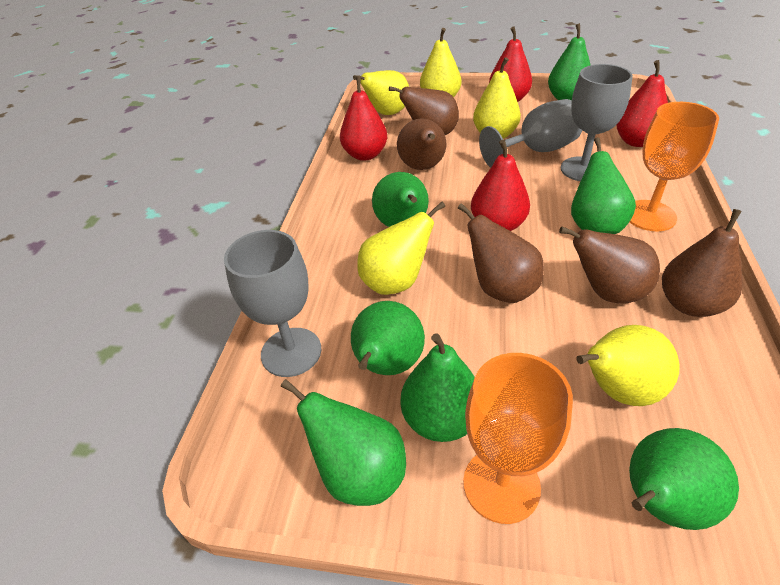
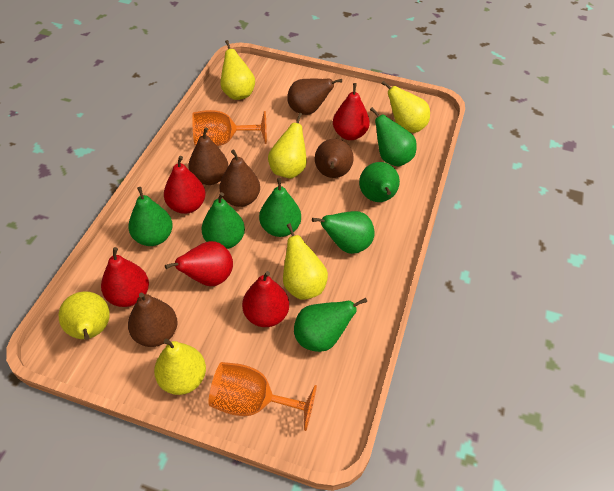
grey goblet: [224,230,321,377] [479,99,582,168] [561,64,633,181] = 3 -> none = 0
red pear: [340,77,387,161] [471,139,530,231] [489,26,532,102] [616,60,668,147] = 4 -> [101,247,149,307] [164,156,206,214] [165,241,233,286] [242,271,289,327] [333,83,370,140] = 5
yellow pear: [353,70,409,115] [358,202,445,295] [420,28,461,97] [473,57,521,139] [576,325,680,406] = 5 -> [59,291,109,340] [154,339,206,395] [220,40,255,100] [268,113,307,179] [283,223,328,300] [381,81,430,133] = 6

